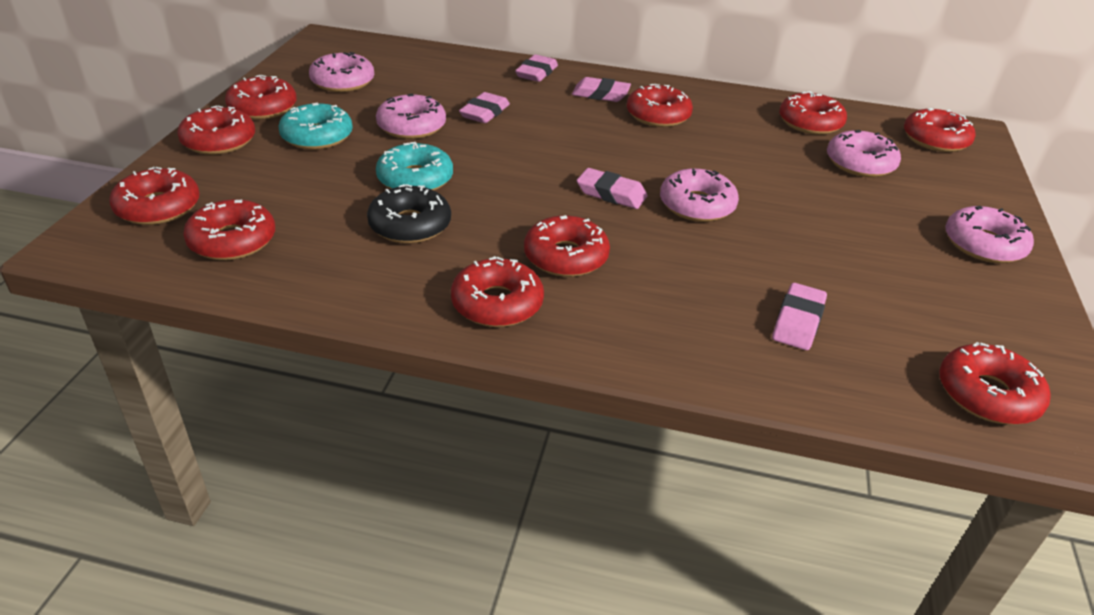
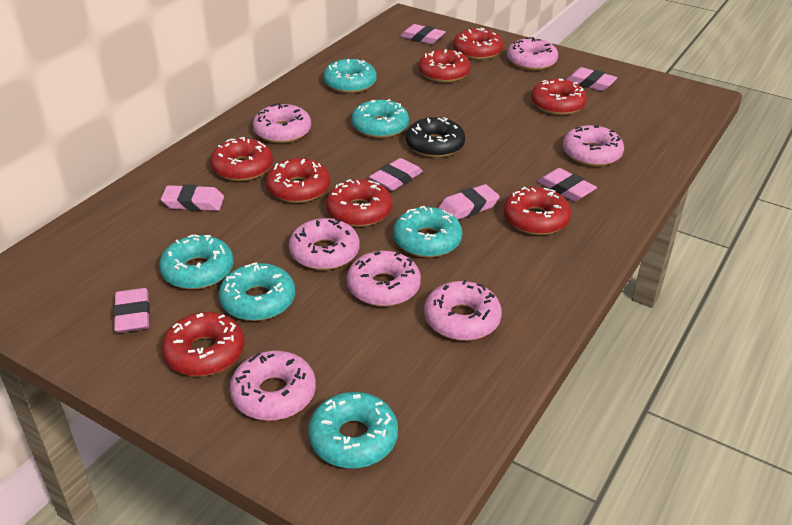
pink donut: [309,52,374,92] [376,94,446,139] [660,168,739,222] [827,130,901,177] [946,206,1034,263] = 5 -> [230,351,316,421] [253,103,311,143] [289,218,360,270] [347,251,421,307] [424,280,502,341] [507,37,558,70] [563,125,624,166] = 7
pink eraser: [459,92,510,123] [515,55,558,82] [572,77,631,102] [577,168,648,209] [772,283,827,350] = 5 -> [113,288,150,333] [161,185,224,211] [369,158,423,191] [400,24,445,44] [439,184,500,220] [537,168,597,201] [566,67,617,91] = 7
red donut: [109,167,200,225] [177,105,255,155] [183,199,275,260] [225,75,296,120] [451,256,544,327] [524,215,610,277] [627,84,693,127] [779,91,847,135] [904,108,976,152] [939,342,1050,425] = 10 -> [161,312,244,376] [210,137,273,181] [266,158,330,203] [326,179,392,227] [418,49,471,83] [453,28,503,60] [503,187,571,235] [531,79,587,115] = 8
turquoise donut: [279,103,353,150] [376,142,453,191] = 2 -> [159,234,234,289] [219,262,295,321] [308,392,398,468] [323,59,377,93] [351,99,409,138] [393,206,463,258] = 6

